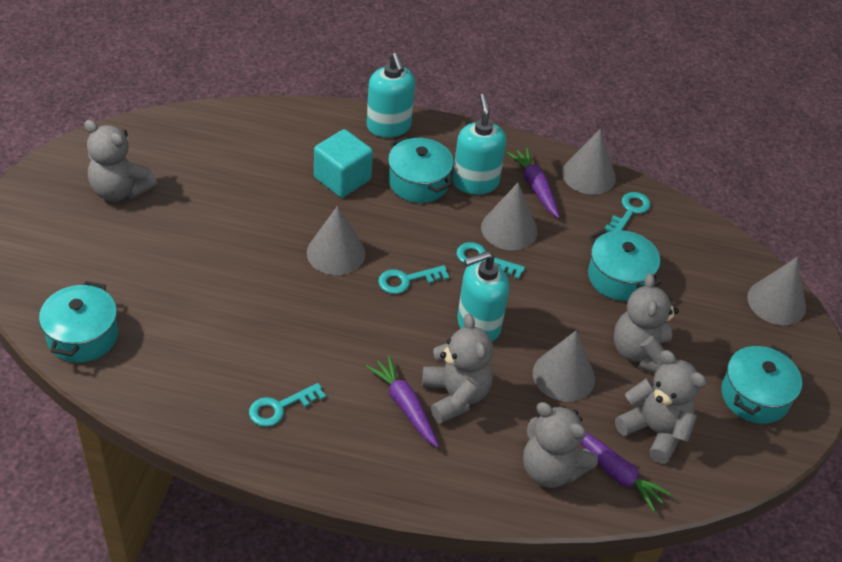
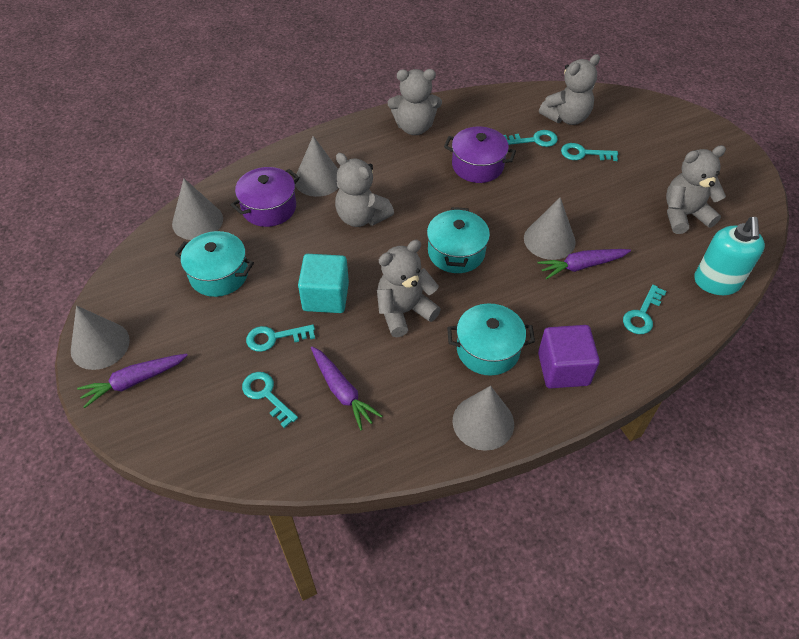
purple cube: none = 0 -> [538,325,600,389] = 1
purple pot: none = 0 -> [231,167,300,227] [444,127,516,183] = 2
turquoise key: [249,383,326,427] [378,265,449,294] [456,242,525,279] [604,192,651,232] = 4 -> [242,372,298,428] [246,325,315,352] [503,130,558,147] [561,143,618,161] [623,285,667,334] = 5
turquoise pot: [39,281,118,363] [388,137,454,203] [588,229,661,301] [721,345,802,424] = 4 -> [175,231,254,297] [427,207,490,273] [447,303,535,376] = 3
turquoise soap dispenser: [367,53,415,138] [453,94,506,195] [457,251,509,341] = 3 -> [694,217,765,295] = 1

